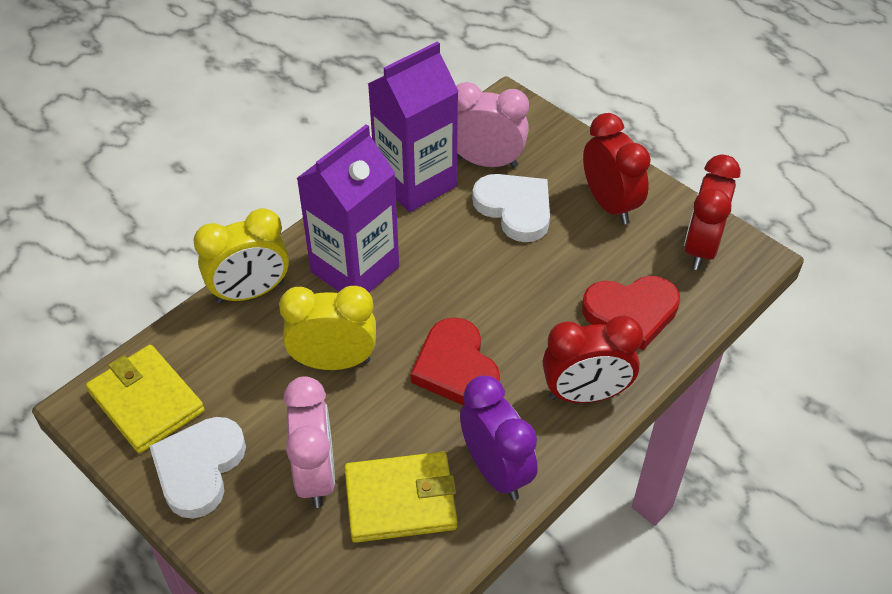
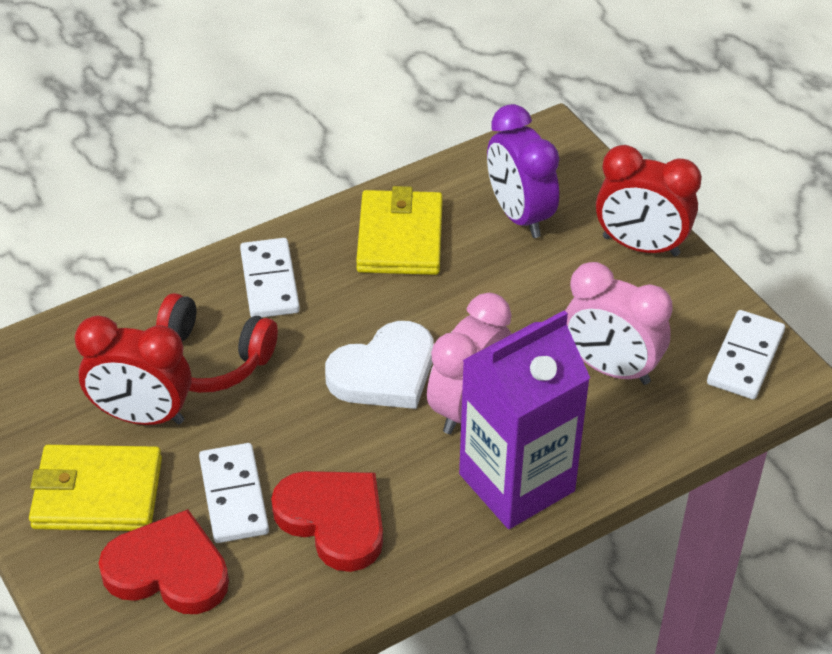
purple carton: [297,124,399,293] [368,41,459,212] = 2 -> [459,310,590,529] = 1
red clock: [543,316,643,403] [583,113,651,225] [684,154,741,270] = 3 -> [75,316,191,425] [596,145,702,256] = 2
red headphones: none = 0 -> [156,293,278,393] = 1
white domino: none = 0 -> [199,443,269,543] [240,238,300,317] [707,310,785,399] = 3
white heart: [149,417,246,519] [472,174,550,242] = 2 -> [325,321,434,409] = 1
yellow clock: [193,208,289,303] [279,286,376,370] = 2 -> none = 0

